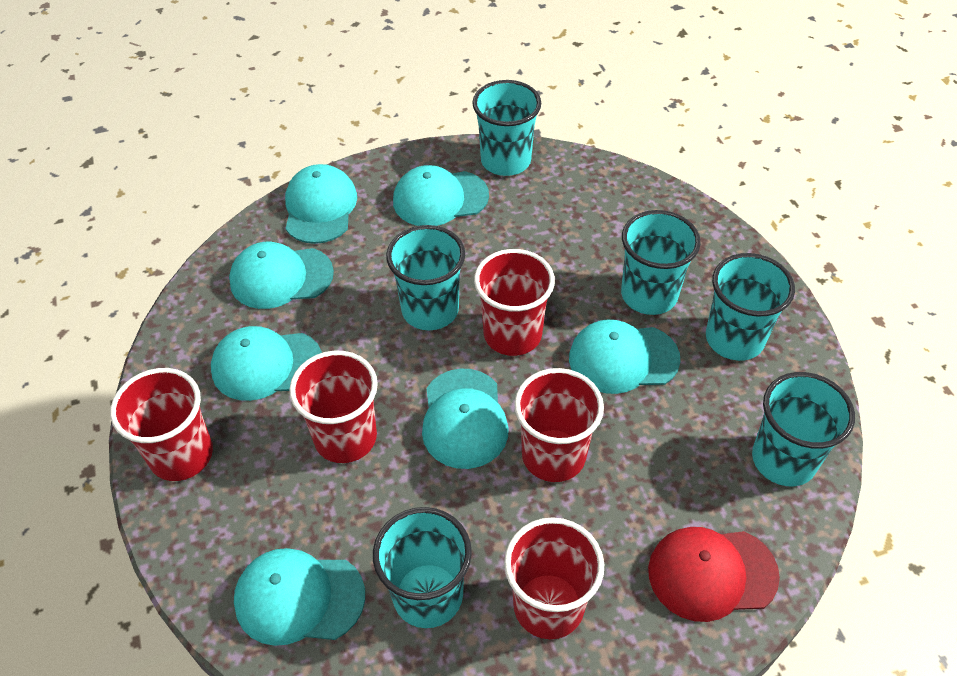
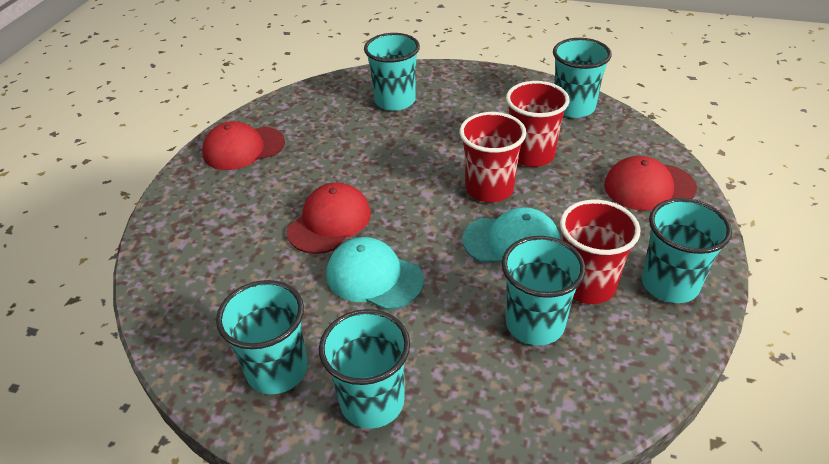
red cap: [648,527,780,622] = 1 -> [202,121,285,170] [287,182,371,254] [604,156,697,211] = 3
red cup: [110,368,213,481] [289,351,378,463] [474,249,555,356] [504,517,604,639] [514,368,604,482] = 5 -> [460,112,526,202] [506,81,570,167] [560,200,640,304] = 3
turquoise cap: [211,326,322,401] [229,242,334,309] [234,548,365,646] [285,164,357,244] [393,165,489,226] [422,368,509,469] [569,320,680,394] = 7 -> [327,237,424,310] [462,207,560,262] = 2

